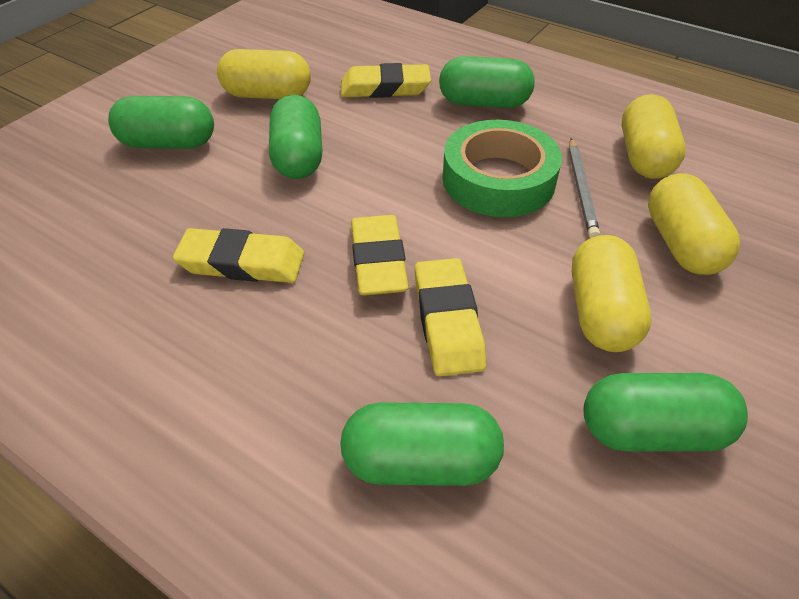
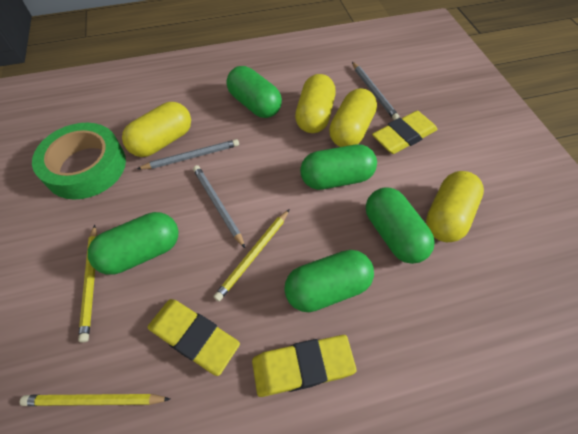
grey pencil: [569,139,600,238] = 1 -> [137,139,239,169] [193,165,245,248] [352,62,400,120] = 3
yellow eraser: [173,228,304,283] [341,63,431,98] [351,215,409,296] [414,258,486,376] = 4 -> [148,299,240,376] [252,335,357,397] [372,111,438,154] = 3
yellow pencil: none = 0 -> [19,394,170,406] [78,225,97,343] [213,209,290,301] = 3

